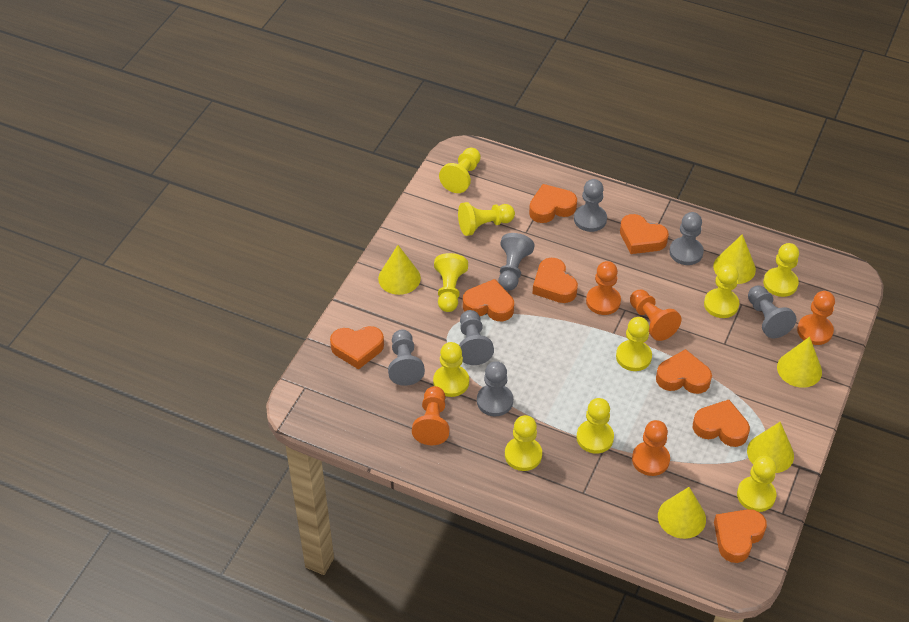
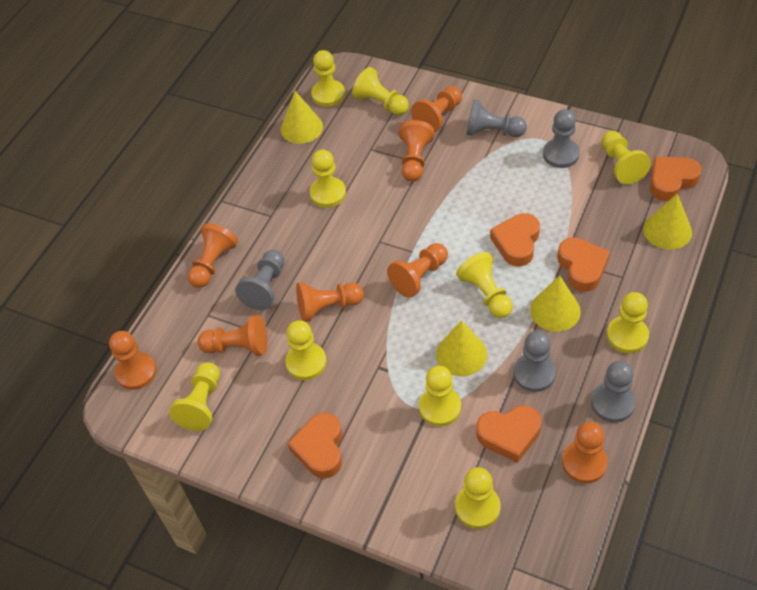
grey pawn: [388,329,425,386] [459,310,494,365] [477,361,513,416] [498,233,535,290] [574,179,607,232] [669,212,704,265] [748,286,797,338] = 7 -> [235,250,284,310] [466,99,527,137] [513,331,556,392] [543,109,580,168] [591,361,635,422] = 5
orange heart: [330,326,384,370] [463,279,514,321] [529,184,577,223] [532,258,578,303] [620,214,669,254] [656,349,712,394] [693,400,750,447] [714,509,767,563] = 8 -> [288,413,342,479] [476,406,542,463] [490,213,540,267] [557,237,610,292] [650,157,702,201] = 5
orange pawn: [412,386,450,445] [586,261,621,315] [630,290,681,341] [632,420,670,476] [797,291,835,345] = 5 -> [109,331,157,390] [188,223,238,288] [198,315,267,356] [296,282,364,322] [387,243,448,298] [399,120,434,181] [411,86,462,133] [562,422,608,483] = 8
yellow cone: [378,245,421,295] [658,487,706,539] [713,234,756,284] [747,422,794,473] [777,337,822,388] = 5 -> [281,91,323,144] [436,320,487,376] [530,276,581,332] [643,194,692,250] = 4

